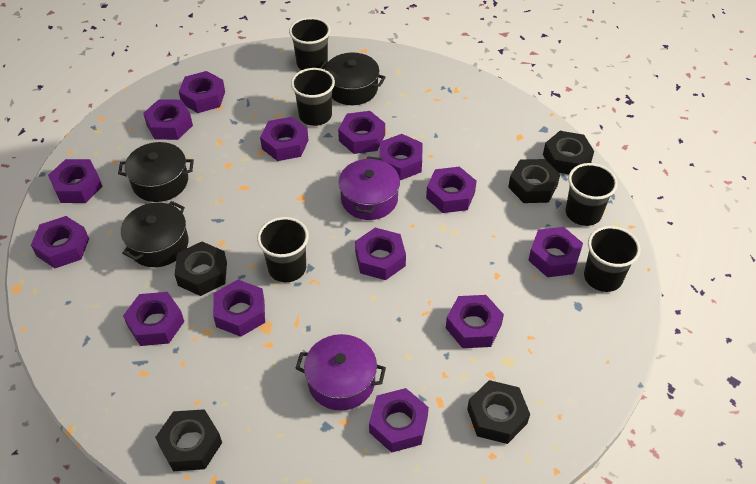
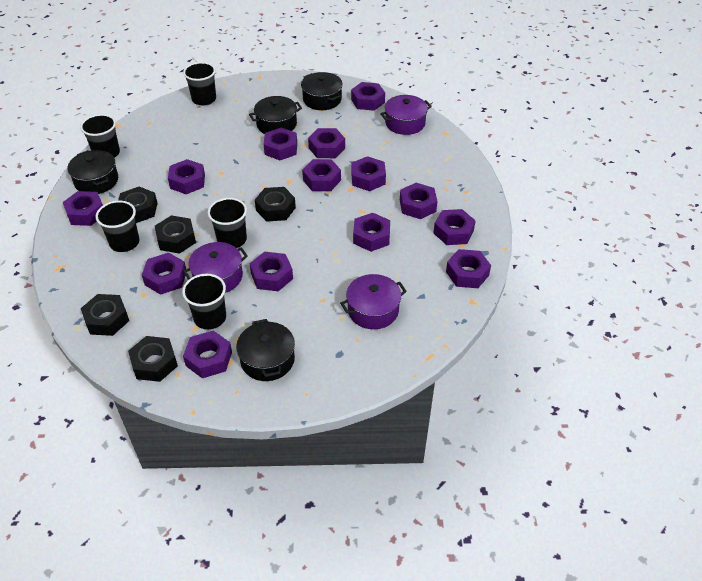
black pot: [118,142,194,202] [121,201,189,267] [320,53,386,105] = 3 -> [67,150,118,194] [236,319,295,381] [249,96,302,134] [301,72,343,110] = 4
purple pot: [295,334,386,411] [338,156,400,220] = 2 -> [183,242,248,293] [340,274,407,329] [380,95,432,135] = 3

